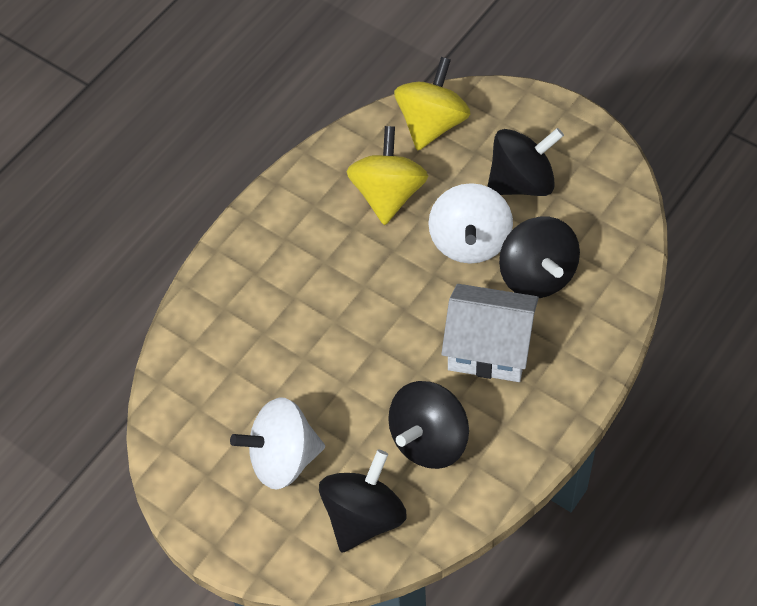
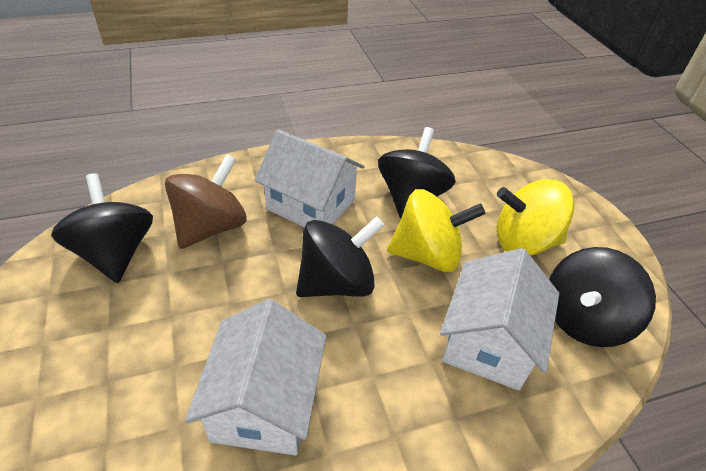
brown spinning top: none = 0 -> [165,154,247,249] = 1
white house: [441,284,539,382] = 1 -> [185,299,326,456] [254,129,365,227] [440,248,559,390] = 3
white spinning top: [230,398,325,489] [428,183,513,264] = 2 -> none = 0

